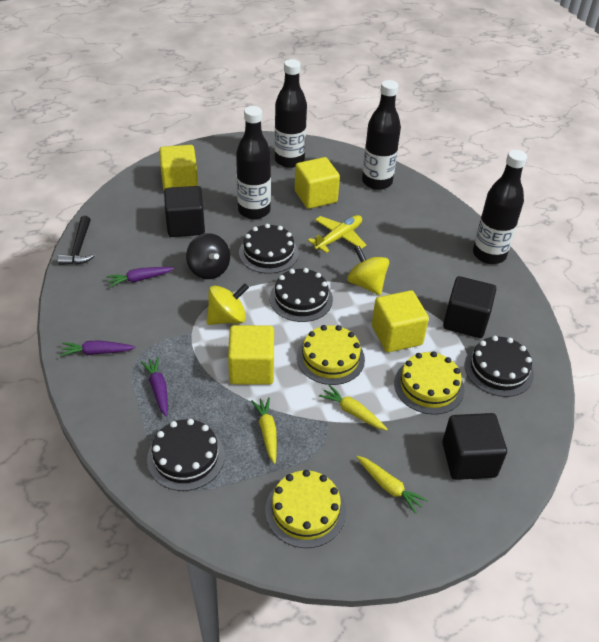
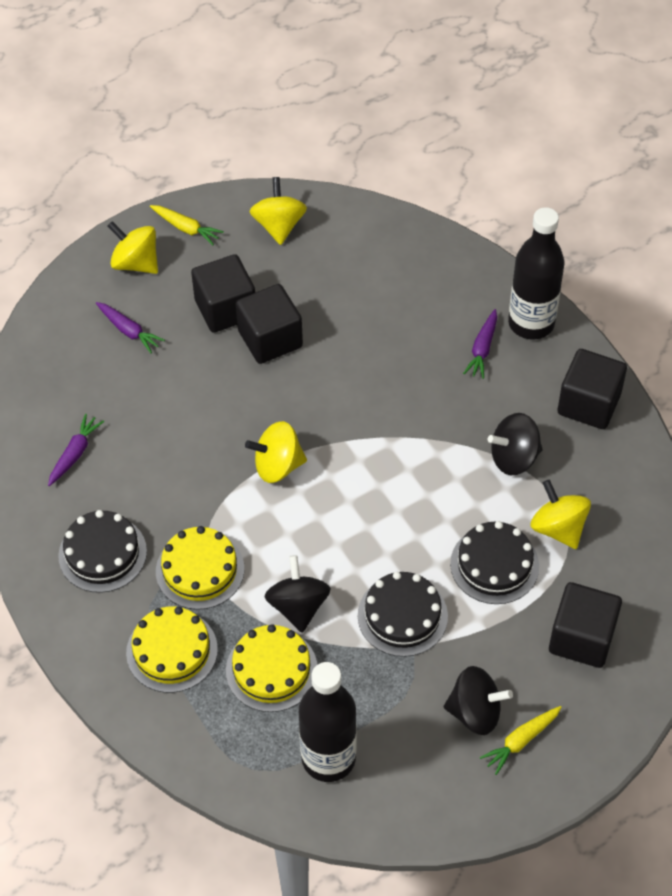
black bottle: [236,106,271,219] [274,59,307,168] [362,80,401,190] [473,150,527,264] = 4 -> [299,662,357,782] [508,207,564,340] = 2
black cake: [147,419,225,491] [239,224,299,274] [270,268,333,322] [465,336,534,397] = 4 -> [58,510,147,593] [358,572,448,657] [450,521,539,604] = 3
black cube: [164,186,205,237] [442,413,507,480] [443,276,496,338] = 3 -> [191,254,255,333] [236,284,303,364] [549,582,622,668] [558,349,627,429] = 4
black hammer: [58,216,95,265] = 1 -> none = 0
black spinning top: [186,233,230,279] = 1 -> [264,555,331,633] [444,666,513,735] [488,413,543,475] = 3
yellow carrot: [251,397,277,464] [319,385,388,430] [357,456,428,514] = 3 -> [150,205,224,245] [480,706,562,775] = 2
yellow cube: [159,145,198,190] [228,325,274,385] [295,157,340,209] [372,290,429,352] = 4 -> none = 0
yellow plane: [308,215,366,253] = 1 -> none = 0
yellow spinning top: [206,284,249,325] [347,246,389,296] = 2 -> [108,221,158,274] [245,421,307,483] [249,177,307,245] [531,480,591,549] = 4

